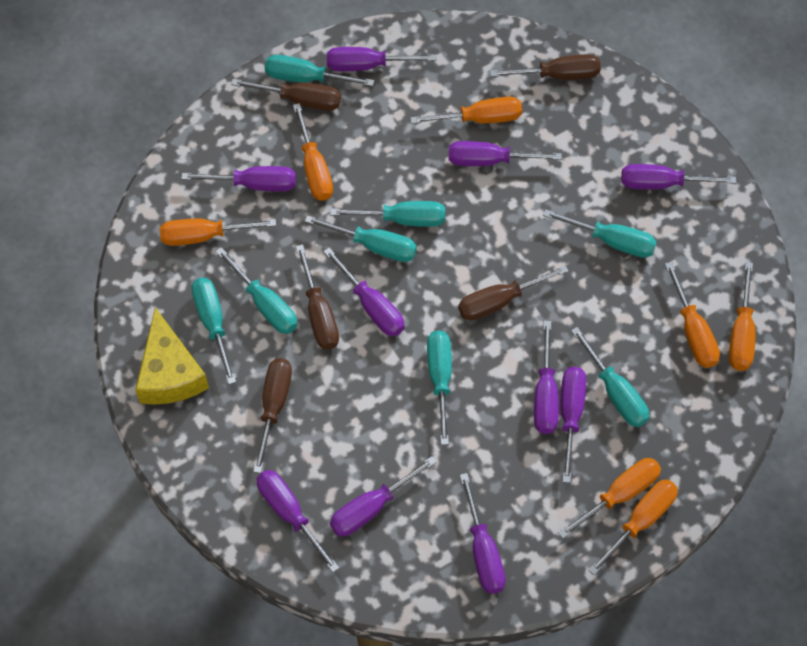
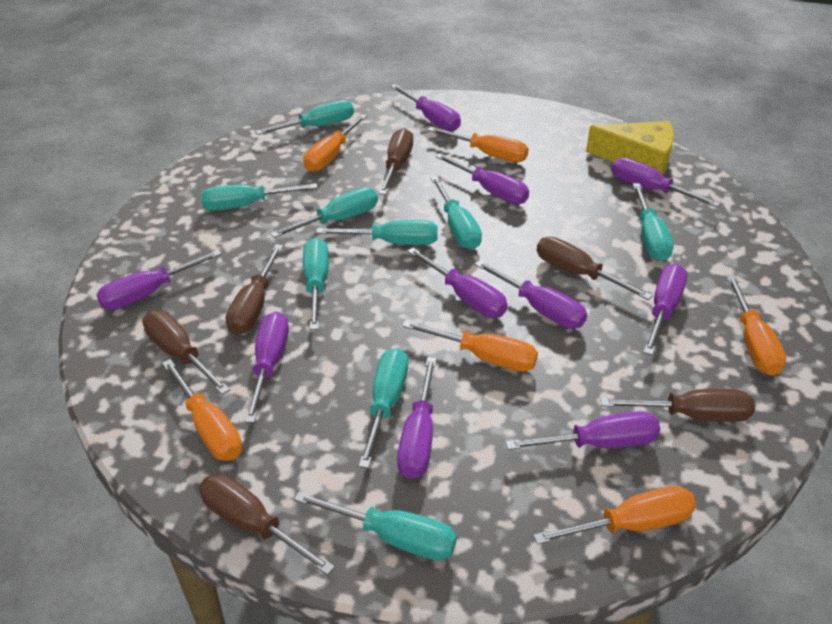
brown screwdriver: [231,79,341,111] [253,358,292,473] [296,244,339,350] [458,265,568,320] [490,54,601,80] = 5 -> [142,310,230,395] [199,474,335,575] [226,244,283,335] [379,128,413,195] [537,237,653,300] [600,389,755,422] = 6
orange screwdriver: [160,219,276,246] [293,103,333,201] [410,97,522,124] [558,458,661,539] [588,480,678,576] [665,262,720,368] [729,262,756,371] = 7 -> [162,359,242,461] [303,114,367,172] [402,320,538,372] [428,127,529,162] [533,486,696,545] [726,275,786,376] = 6
turquoise screwdriver: [192,278,236,384] [216,247,297,334] [265,55,374,86] [305,215,417,262] [330,201,445,227] [427,330,452,445] [543,209,657,258] [571,327,649,427] = 8 -> [201,183,318,211] [255,100,354,135] [270,187,378,238] [294,491,457,561] [303,238,329,330] [316,220,438,245] [359,348,408,468] [431,176,482,249] [633,183,674,261] = 9

